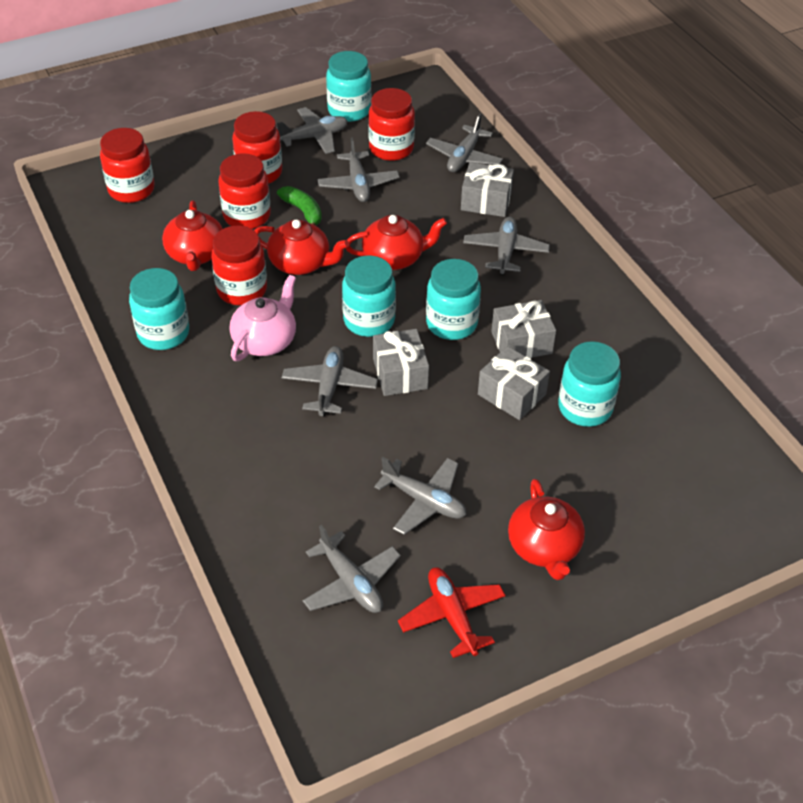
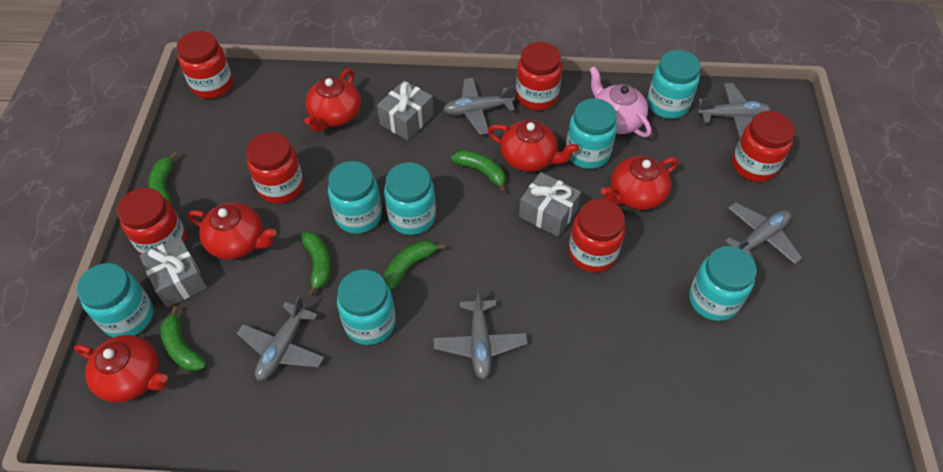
green banana: [277,186,322,226] = 1 -> [148,152,178,203] [161,306,206,372] [301,232,331,297] [384,240,445,290] [451,150,506,193] = 5
grey gift: [373,329,429,396] [461,163,514,217] [478,346,550,420] [491,300,556,358] = 4 -> [139,237,207,307] [377,80,434,140] [519,172,581,237] = 3
grey plane: [276,107,348,154] [282,346,378,416] [303,525,401,613] [318,137,399,202] [374,457,466,535] [426,113,503,172] [463,217,550,275] = 7 -> [237,295,324,381] [433,288,528,379] [443,78,515,135] [698,83,771,138] [725,202,802,264] = 5
red jar: [100,128,154,203] [211,226,267,305] [218,153,271,229] [232,111,282,184] [368,88,415,161] = 5 -> [117,188,186,255] [176,31,233,99] [246,132,304,204] [516,42,562,110] [569,199,625,273] [732,111,795,182] = 6
red plane: [398,567,506,658] = 1 -> none = 0
red teapot: [162,200,223,271] [254,219,349,275] [346,215,447,270] [508,479,585,580] = 4 -> [74,335,168,403] [187,203,276,259] [304,68,361,132] [488,120,579,172] [601,156,678,210] = 5
turquoise jar: [129,268,189,350] [326,51,371,122] [342,256,396,337] [426,259,481,340] [558,341,621,427] = 5 -> [77,263,153,337] [328,161,382,234] [337,269,396,345] [384,162,436,235] [566,98,617,169] [647,50,701,119] [689,246,757,321] = 7

